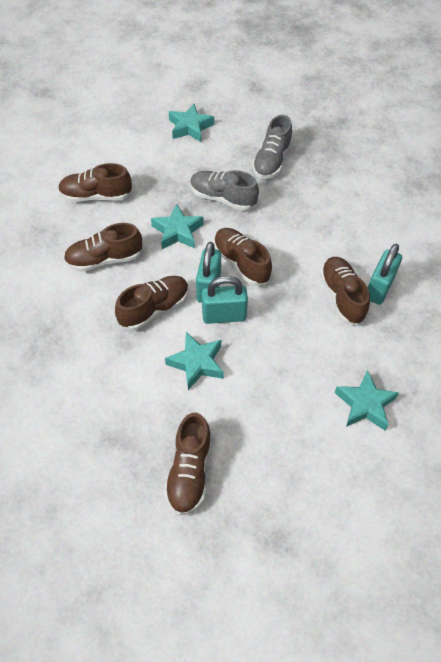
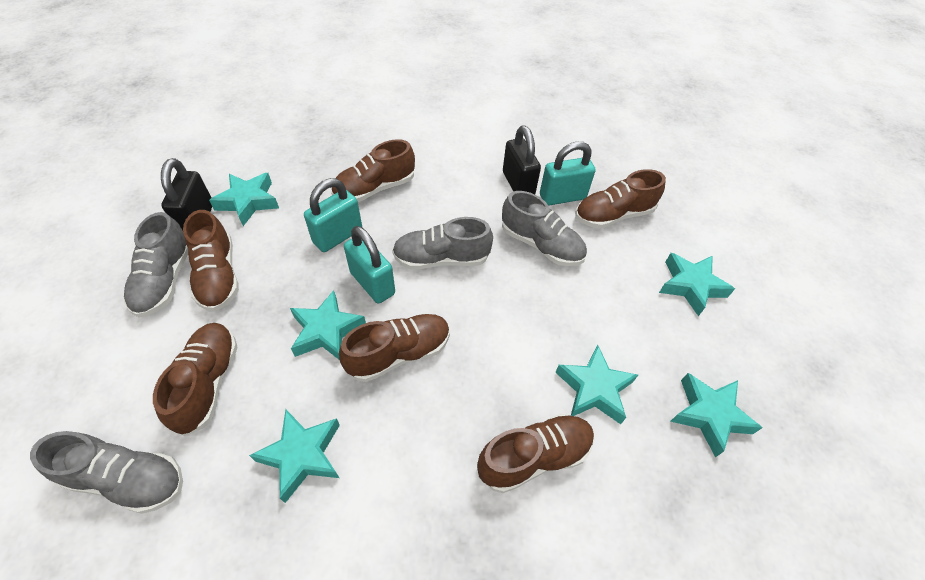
black padlock: none = 0 -> [161,158,212,231] [503,126,541,194] = 2
grey shoe: [190,170,259,211] [252,115,292,179] = 2 -> [30,431,183,514] [124,212,188,317] [392,217,493,269] [502,191,587,266] = 4
turquoise star: [151,204,204,249] [165,332,224,390] [169,104,214,142] [334,370,399,430] = 4 -> [209,173,279,226] [249,409,340,503] [290,290,366,360] [555,345,638,424] [659,253,735,316] [670,373,762,457] = 6

